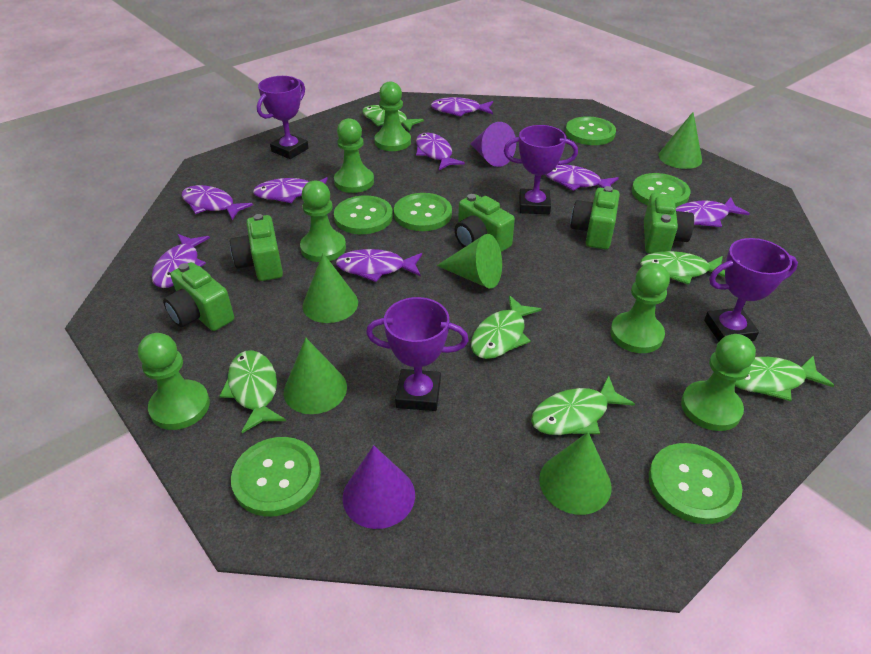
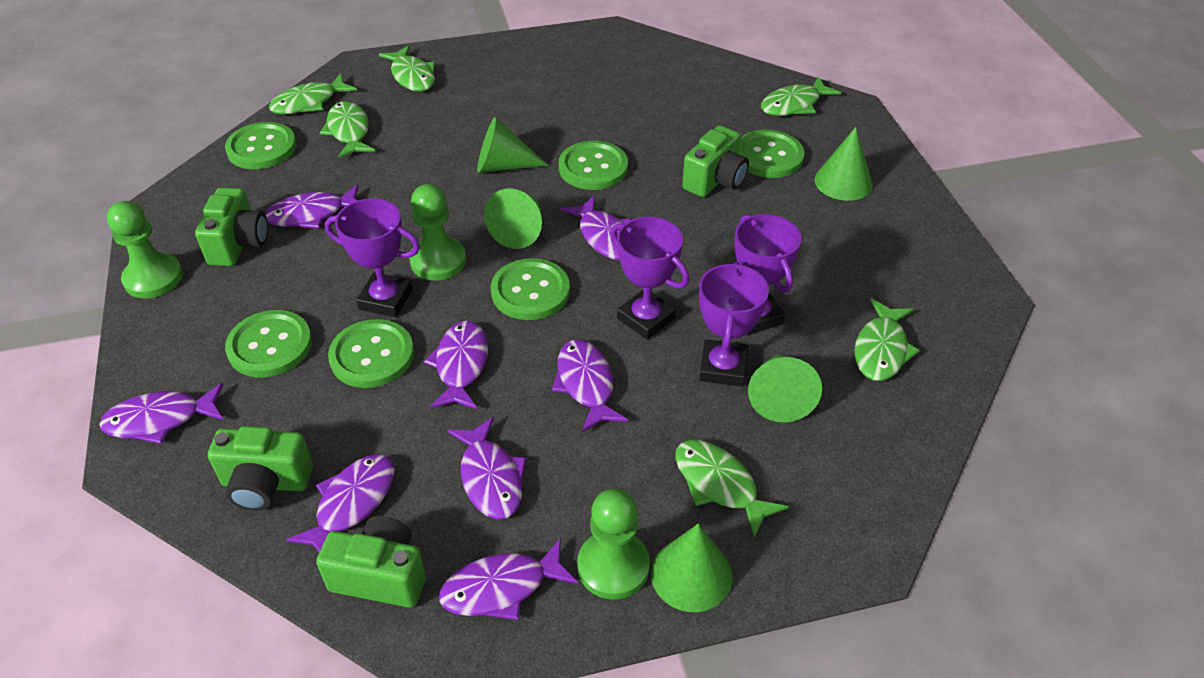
green camera: [163,262,234,331] [230,214,283,281] [455,194,515,252] [571,186,620,249] [644,193,694,254] = 5 -> [195,188,268,266] [208,426,313,511] [316,516,426,608] [682,125,749,197] = 4
green pawn: [138,333,210,430] [300,181,346,262] [334,118,374,193] [374,81,411,151] [610,263,670,353] [681,334,756,431] = 6 -> [107,201,183,298] [409,184,466,281] [577,489,650,600] = 3
purple cone: [342,445,415,529] [470,122,516,167] = 2 -> none = 0

